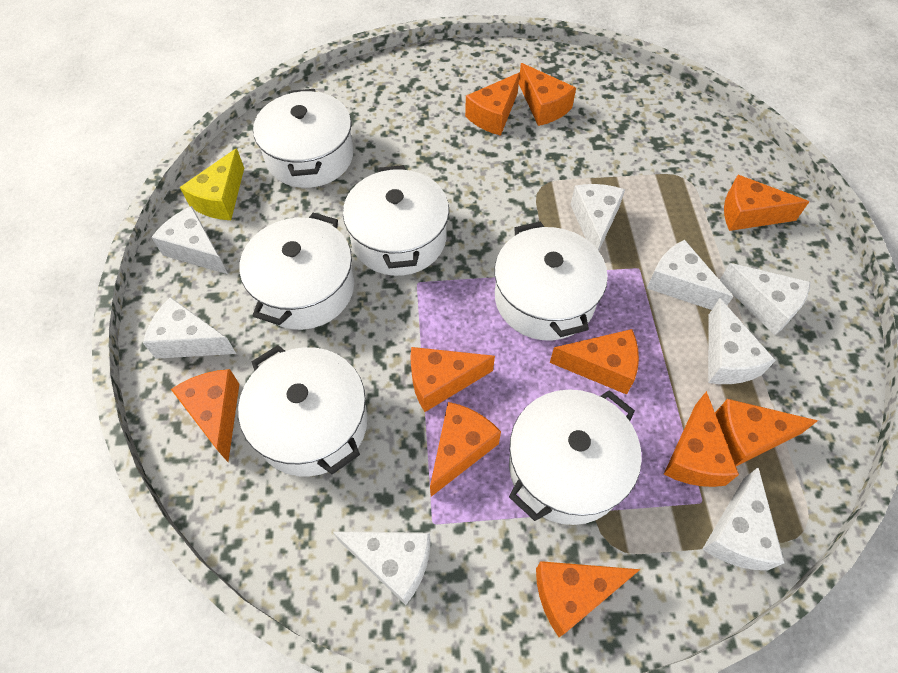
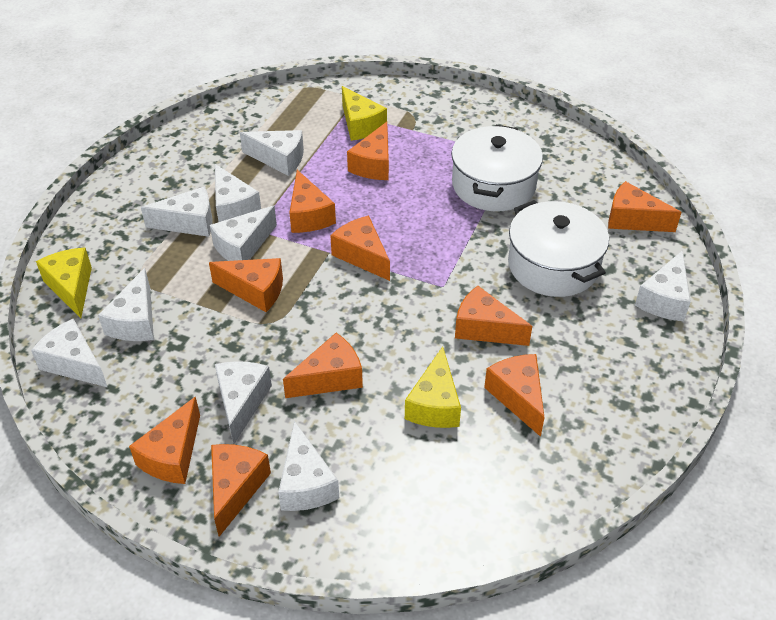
white cheese: [143,297,236,359] [151,206,228,274] [333,531,431,605] [570,184,625,251] [647,240,733,310] [702,467,785,570] [708,298,776,384] [720,263,811,335] = 8 -> [31,319,108,388] [98,268,154,341] [141,187,213,237] [210,206,277,261] [215,164,261,222] [215,361,272,444] [240,130,304,176] [278,421,339,511] [635,250,691,322] = 9
white pot: [238,345,368,477] [239,213,354,330] [253,89,354,188] [343,165,449,276] [494,221,608,340] [509,389,642,525] = 6 -> [451,125,543,211] [508,200,609,297] = 2
yellow cheese: [180,148,244,220] = 1 -> [36,248,92,318] [342,86,387,141] [405,346,461,428] = 3

